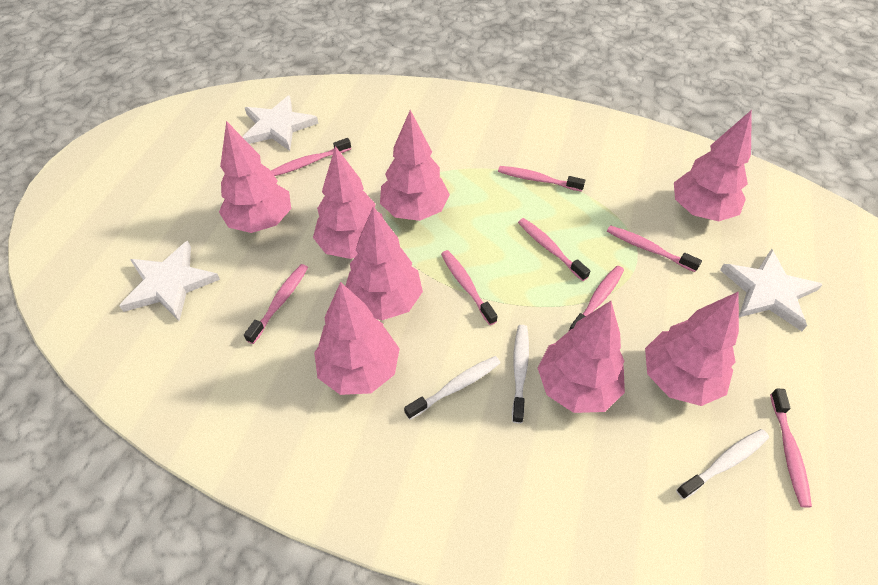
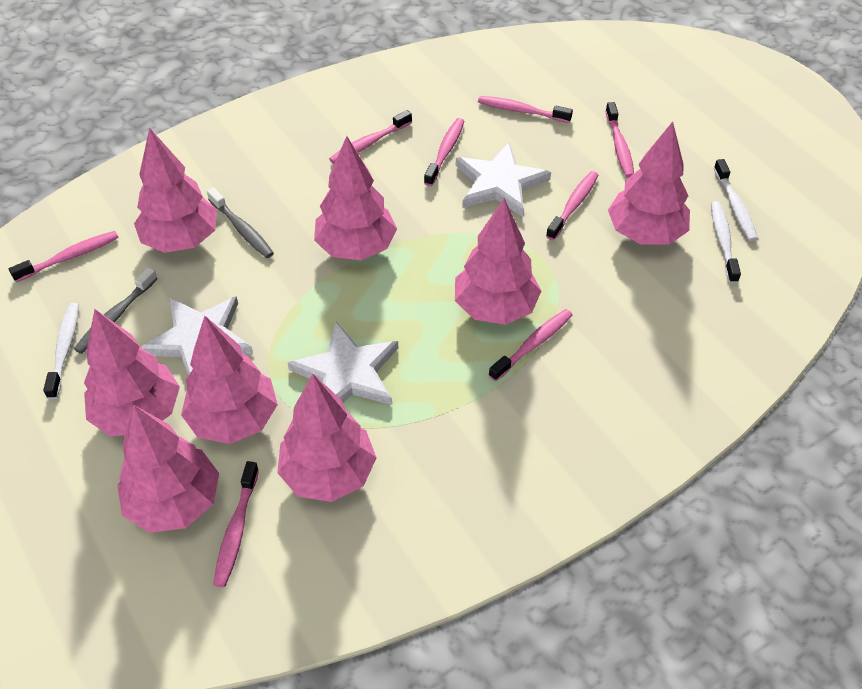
grey toothbrush: none = 0 -> [74,267,158,354] [207,188,274,258] = 2

